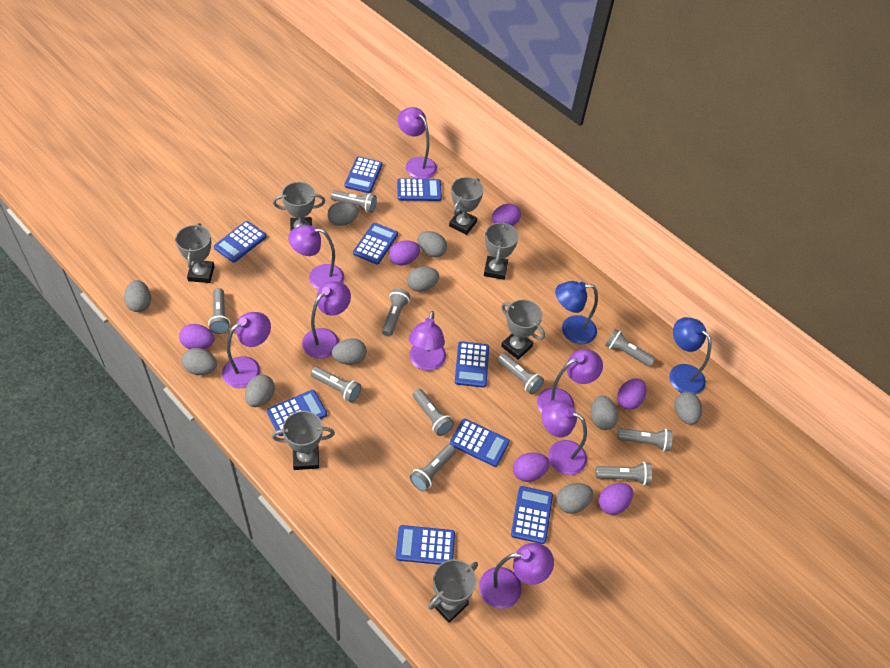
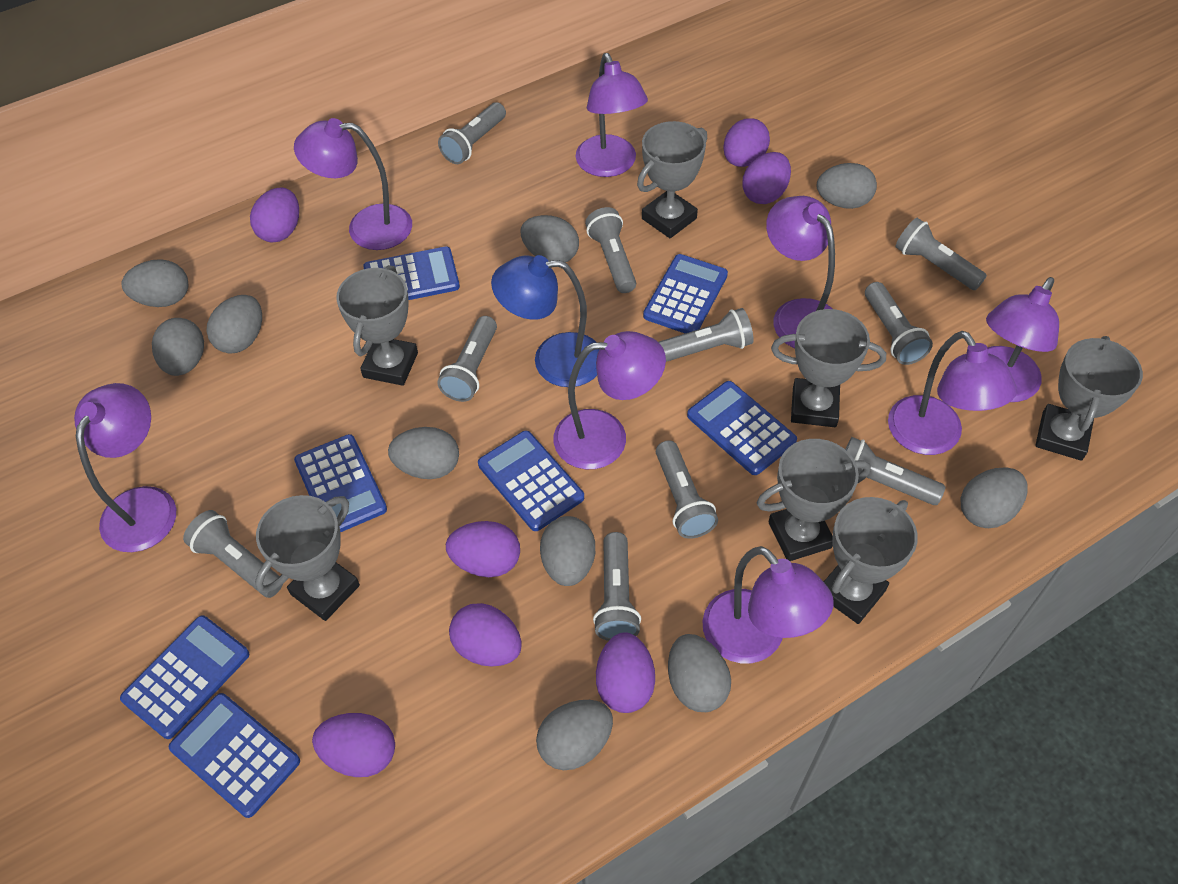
blue calculator: [214,221,267,262] [267,390,327,436] [345,156,383,193] [353,223,398,264] [396,525,455,565] [397,178,442,201] [450,419,510,467] [455,341,489,388] [511,486,553,544] = 9 -> [120,616,249,739] [169,693,300,818] [294,434,387,532] [363,246,460,300] [478,431,584,531] [643,254,728,333] [687,381,797,475] = 7
blue lamp: [555,281,598,344] [669,317,712,394] = 2 -> [491,255,599,387] = 1
purple egg: [179,324,215,349] [389,240,420,266] [492,204,521,226] [513,453,550,482] [599,483,633,515] [617,378,646,410] = 6 -> [250,187,299,243] [312,713,395,777] [446,521,520,577] [449,603,522,667] [596,632,655,713] [723,118,770,167] [742,152,791,204] = 7

